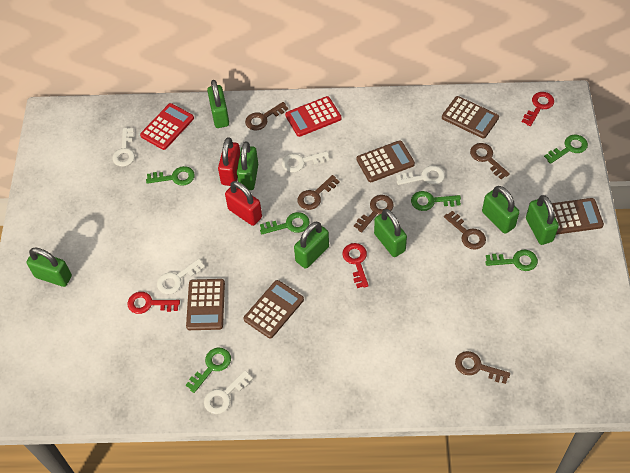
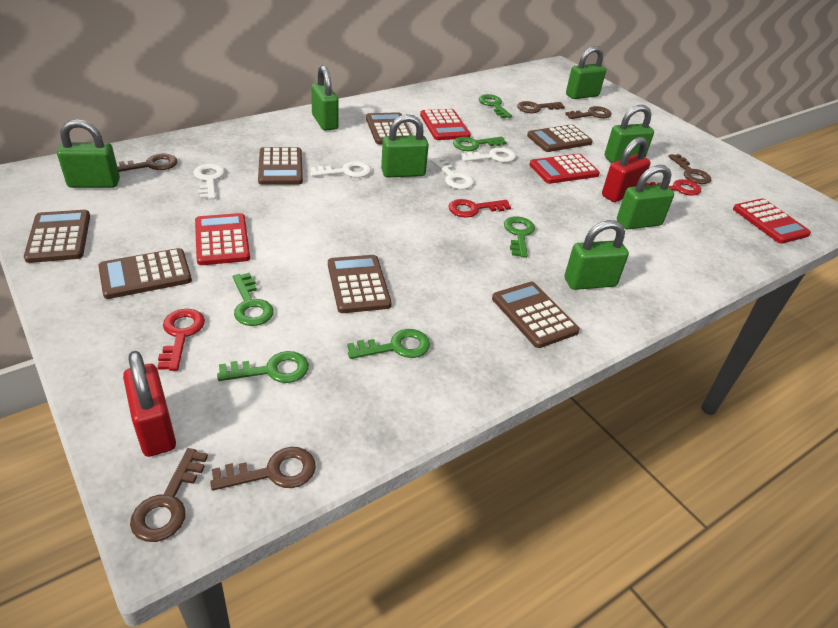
brown calculator: [186,279,225,330] [243,280,304,339] [356,140,415,182] [442,96,499,138] [552,198,604,235] = 5 -> [24,210,90,263] [98,248,192,299] [258,147,303,185] [328,255,392,313] [366,112,413,145] [492,282,580,348] [527,124,593,152] = 7
red calculator: [140,103,194,150] [285,96,342,137] = 2 -> [195,213,250,265] [420,109,470,140] [529,154,600,184] [733,198,811,244] = 4
white key: [112,128,135,167] [157,259,205,294] [204,370,253,414] [282,151,329,172] [396,165,445,185] = 5 -> [194,164,225,199] [310,161,371,178] [431,158,474,189] [460,147,516,162] = 4

